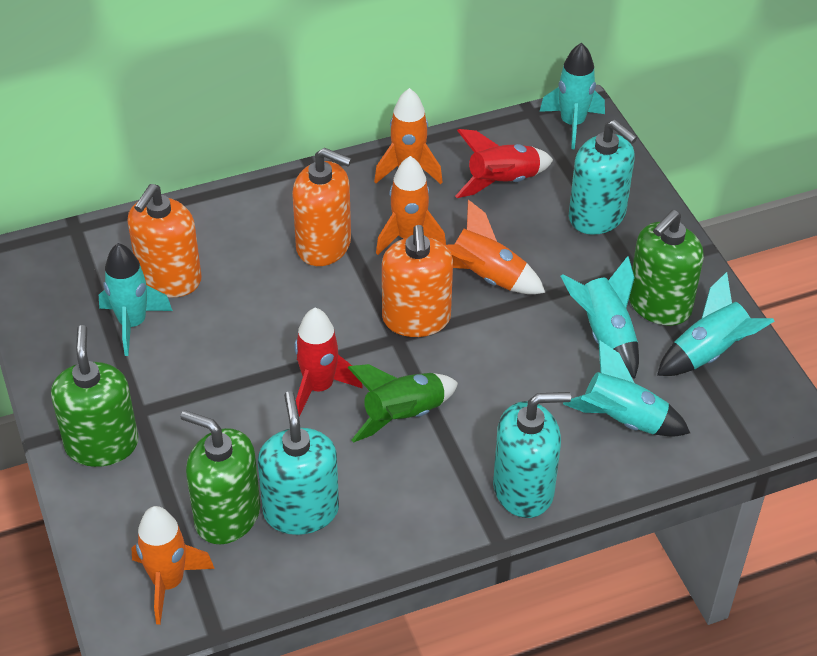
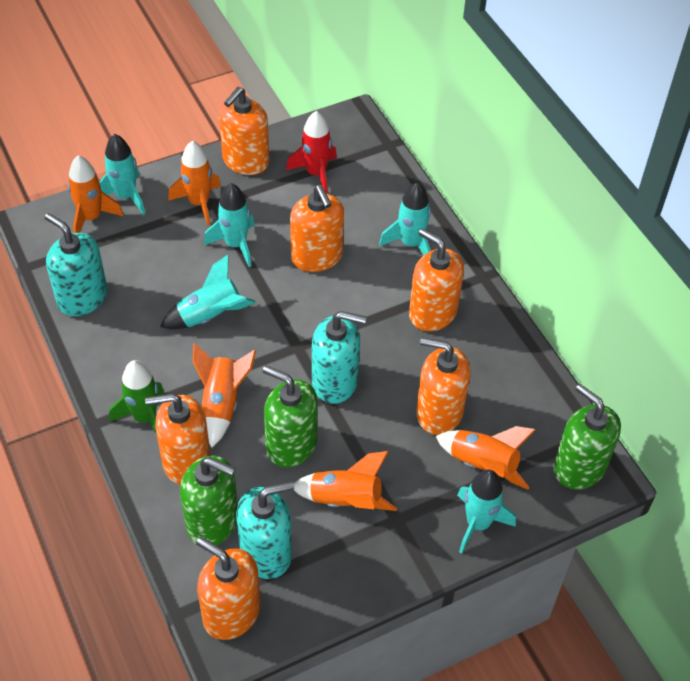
orange rocket: [131,506,215,625] [374,88,443,184] [376,156,446,255] [445,200,546,294] = 4 -> [68,155,123,233] [168,141,221,225] [193,343,256,447] [294,451,398,511] [436,426,536,490] = 5
orange soap dispenser: [127,184,202,297] [292,148,352,266] [382,225,453,337] = 3 -> [145,393,211,485] [196,537,261,640] [219,87,269,175] [290,185,344,272] [409,228,464,331] [416,337,471,435] = 6
red rocket: [294,308,363,416] [455,129,553,198] = 2 -> [286,111,337,194] = 1

